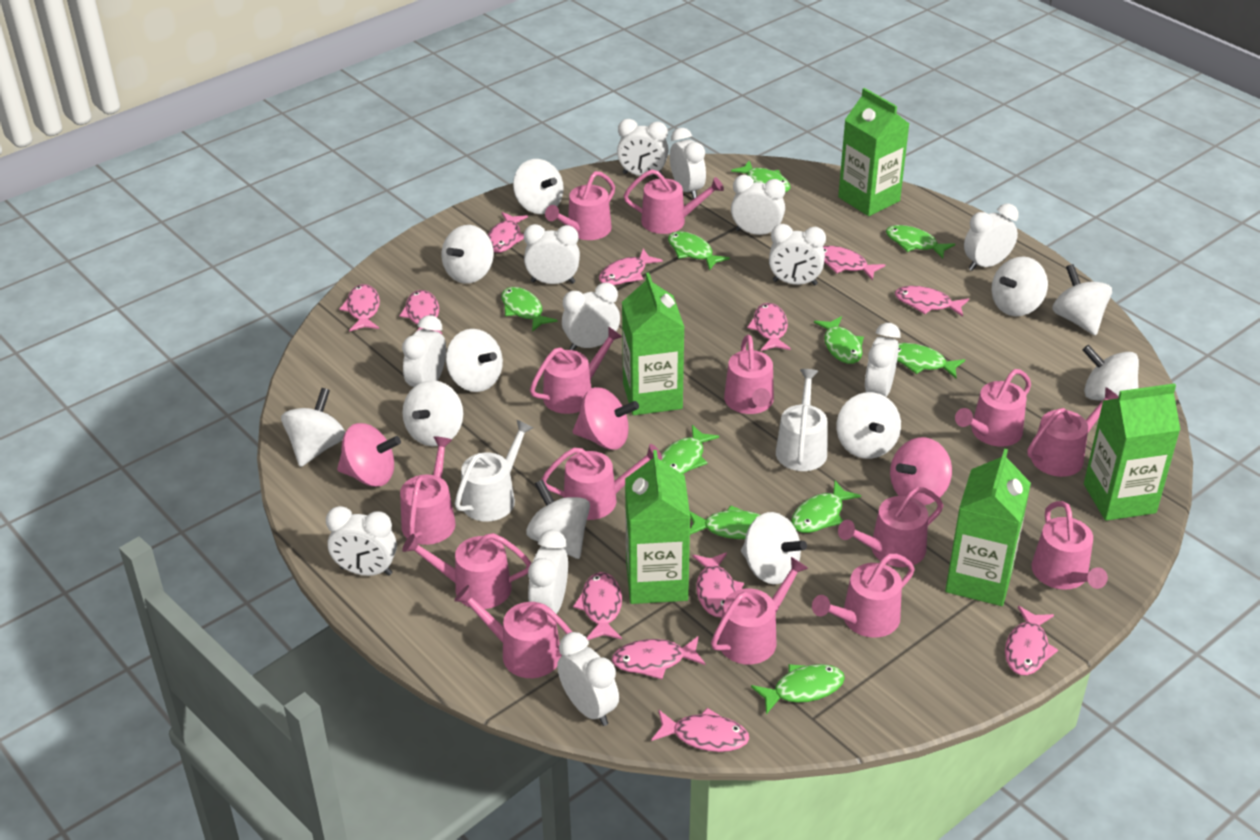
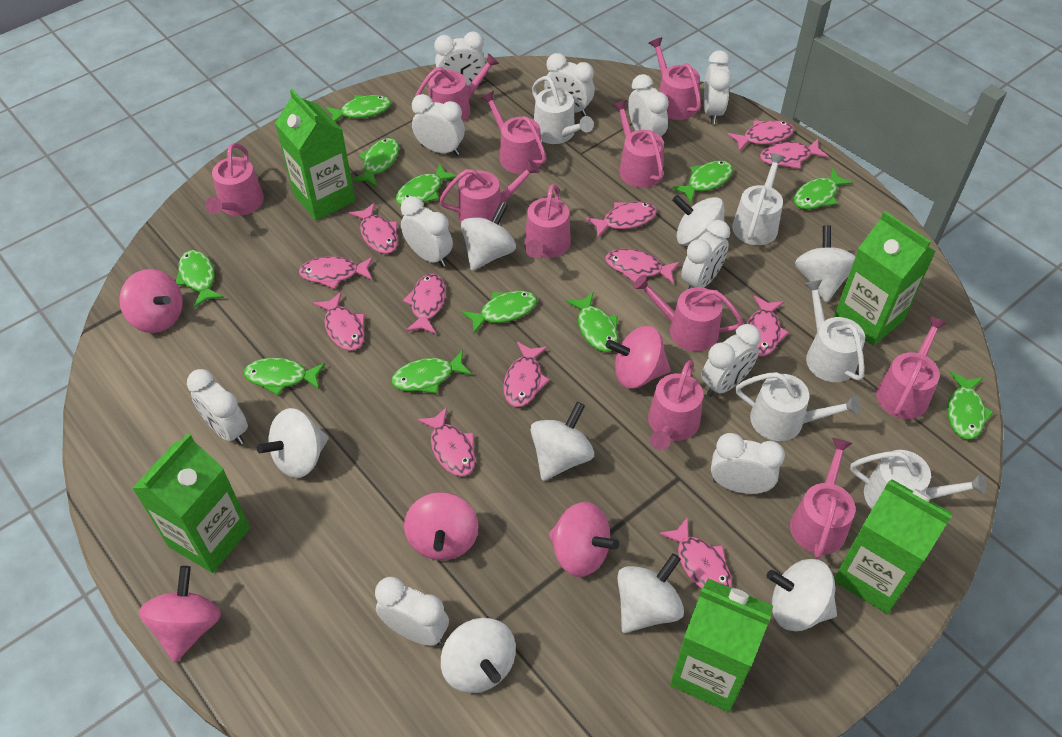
green fish: [501,287,557,332] [661,425,719,474] [668,231,730,271] [690,505,760,539] [731,161,791,192] [751,664,845,715] [791,481,861,533] [814,316,864,364] [886,225,955,259] [897,343,965,378] = 10 -> [176,250,224,308] [244,358,325,396] [325,95,391,122] [352,138,399,188] [391,350,472,394] [396,163,457,205] [461,291,537,334] [566,292,618,352] [672,160,733,203] [793,168,853,209] [947,371,994,439] = 11
pink spinning top: [337,423,401,487] [573,387,639,450] [890,437,952,505] = 3 -> [119,269,183,333] [139,566,221,663] [404,492,478,561] [549,502,619,577] [606,326,671,388] = 5
pink watering can: [400,436,456,545] [402,533,531,609] [454,585,572,678] [530,326,622,414] [541,444,662,520] [545,171,615,240] [624,169,724,234] [711,557,808,665] [724,334,774,414] [812,554,915,638] [838,487,943,567] [955,369,1031,447] [1027,387,1119,477] [1032,501,1108,590] = 14 -> [205,143,264,216] [415,53,499,121] [439,159,540,222] [480,91,547,174] [525,184,571,258] [613,100,664,188] [633,274,743,351] [648,360,703,451] [649,37,701,120] [790,438,855,559] [876,316,947,419] = 11
white clock: [326,506,397,576] [402,315,446,387] [524,224,580,284] [528,530,568,614] [557,632,619,726] [562,283,620,351] [617,119,669,176] [670,128,706,199] [731,175,785,235] [769,224,826,285] [865,323,901,397] [964,203,1019,271] = 12 -> [187,369,248,445] [375,577,449,646] [401,196,453,267] [412,94,465,155] [434,31,486,86] [544,53,595,116] [628,74,669,136] [681,220,730,289] [701,324,761,397] [704,50,731,124] [711,433,785,494] = 11
white spinning top: [281,388,345,467] [402,380,463,446] [441,225,494,284] [446,329,503,392] [513,159,564,214] [526,479,590,559] [741,512,807,584] [837,392,901,459] [992,257,1048,316] [1052,264,1112,336] [1083,345,1139,401] = 11 -> [257,408,329,478] [441,618,516,693] [461,201,516,271] [530,402,594,481] [617,553,684,633] [672,195,724,246] [767,559,837,631] [795,225,856,303] = 8
white watering can: [455,419,534,522] [776,369,827,471] = 2 -> [532,76,594,144] [732,153,786,245] [735,372,861,441] [804,280,865,382] [850,450,987,509] = 5

